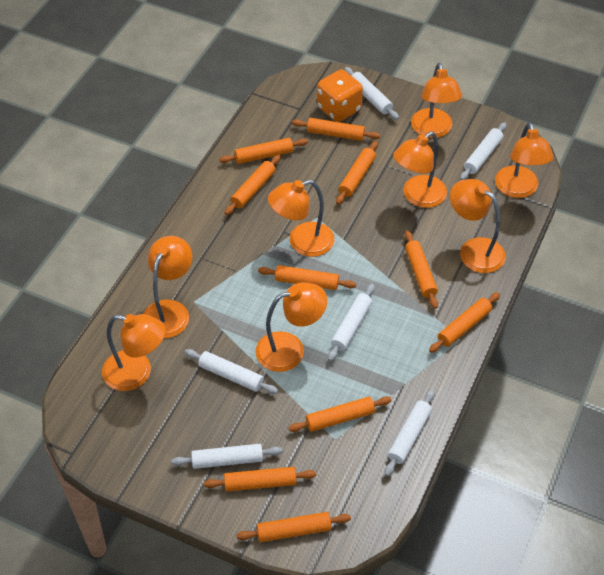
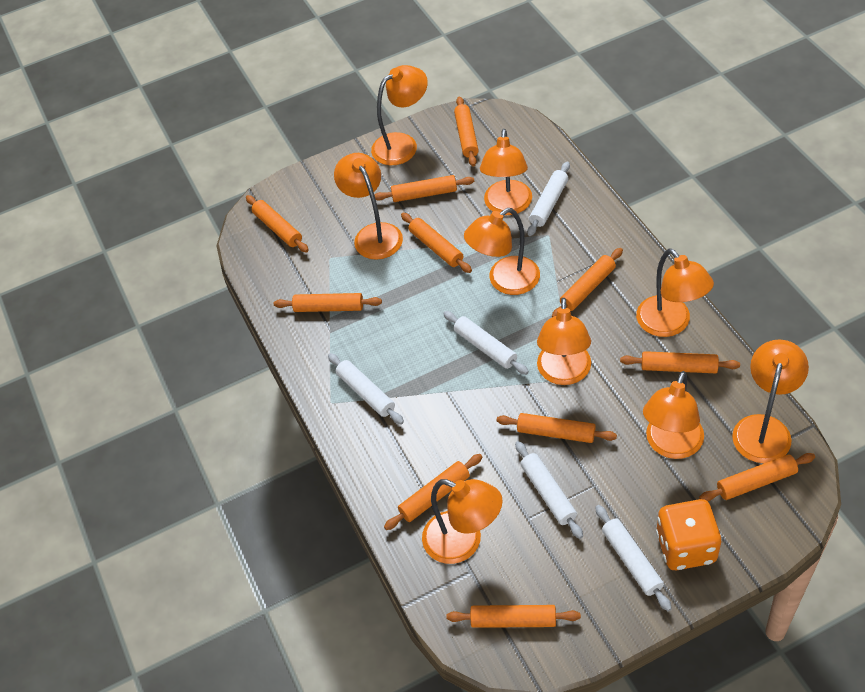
orange lamp: [102,314,166,391] [143,236,192,338] [256,282,327,372] [268,180,334,257] [393,132,447,208] [411,63,462,138] [450,179,506,273] [495,122,554,198] = 8 -> [334,153,403,260] [371,65,428,165] [422,479,503,564] [464,208,540,295] [480,129,532,215] [537,298,591,385] [636,249,714,337] [643,371,704,459] [732,339,809,463] = 9
orange rolling pin: [204,467,316,491] [219,138,308,164] [225,155,281,215] [237,512,351,542] [258,265,356,290] [288,396,392,432] [292,118,380,141] [336,141,378,205] [405,230,438,309] [429,292,500,353] = 10 -> [246,195,309,252] [274,293,382,312] [375,175,474,202] [384,454,482,530] [401,213,472,273] [446,605,581,628] [454,97,479,167] [496,413,617,443] [552,248,623,317] [620,351,740,373] [699,453,815,501] = 11
white rolling pin: [171,444,283,469] [185,349,278,394] [328,284,375,361] [344,67,399,120] [385,389,435,476] [460,122,507,180] = 6 -> [328,353,404,425] [443,311,529,375] [515,441,583,539] [527,162,570,236] [595,505,672,611] = 5

